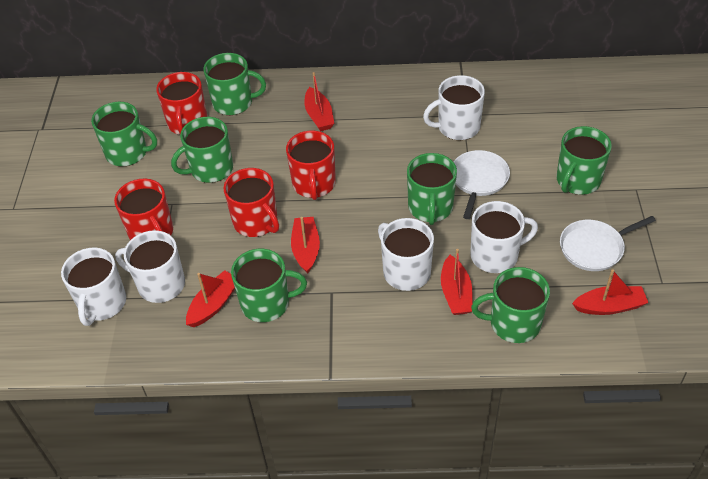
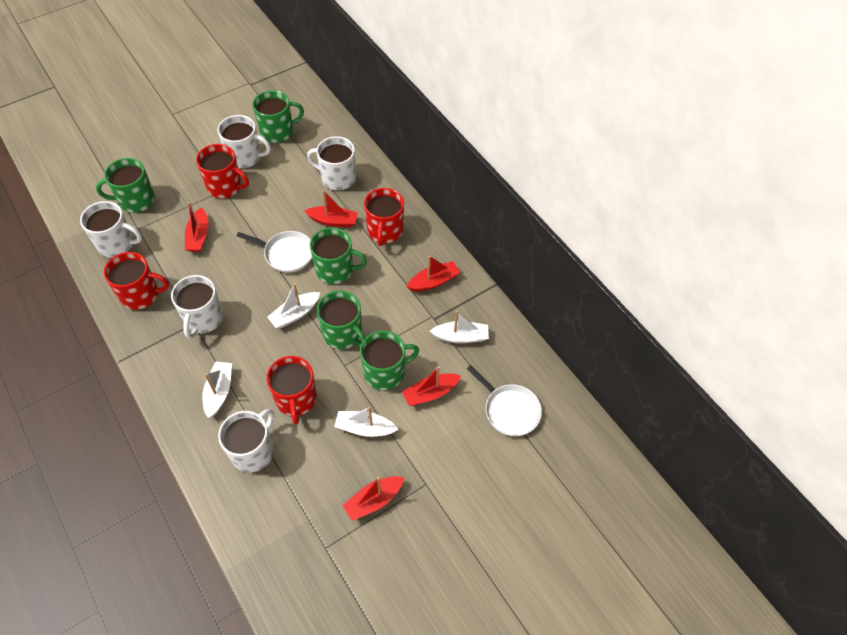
green mug: [91,102,157,167] [171,117,233,183] [203,53,266,115] [231,249,307,322] [407,153,457,225] [471,267,550,343] [556,126,612,195] = 7 -> [96,158,155,213] [252,90,304,143] [310,227,367,284] [317,291,365,349] [360,331,419,390] = 5
white boat: none = 0 -> [202,362,232,418] [267,283,320,328] [334,406,398,437] [430,310,489,343] = 4

